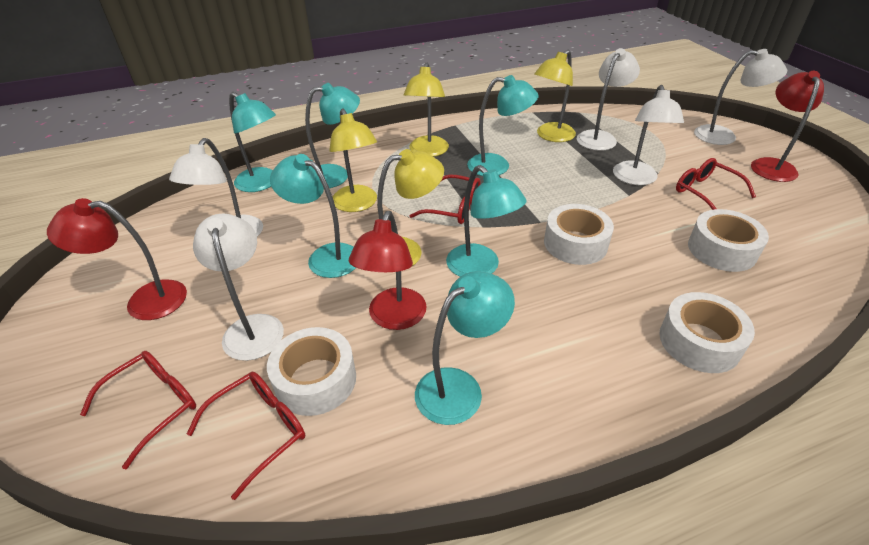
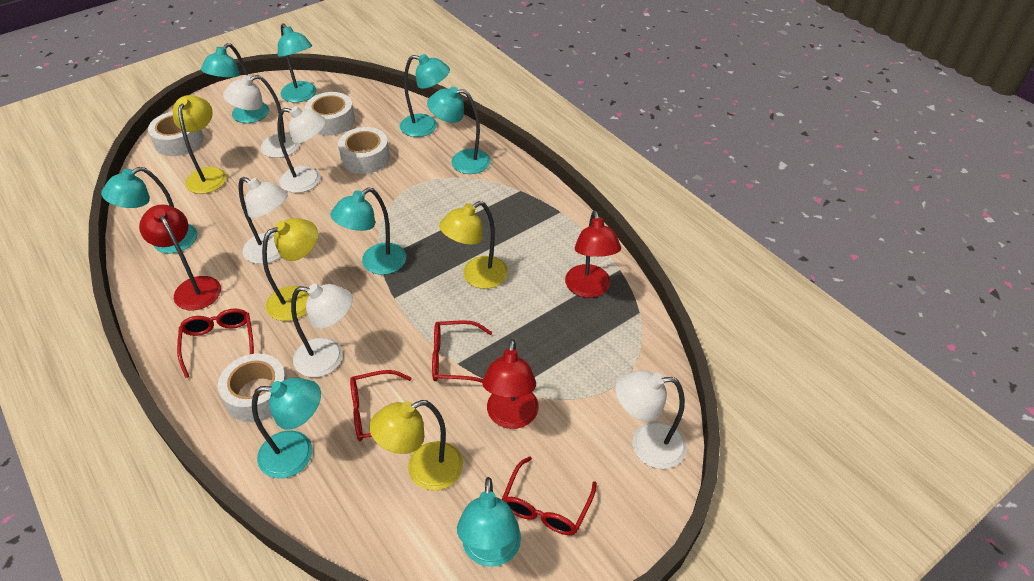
turquoise lamp: [229,92,276,192] [270,154,356,278] [305,83,360,188] [415,271,515,425] [446,165,526,277] [467,75,539,176] = 6 -> [101,167,197,254] [201,43,269,123] [252,378,321,479] [278,23,316,102] [331,187,406,275] [400,54,450,137] [427,86,490,174] [457,477,521,567] = 8

